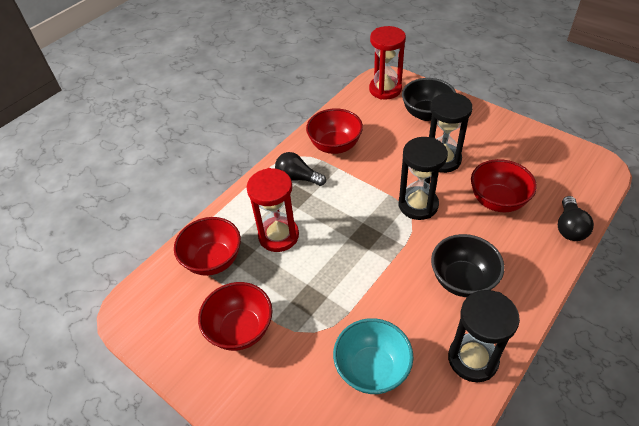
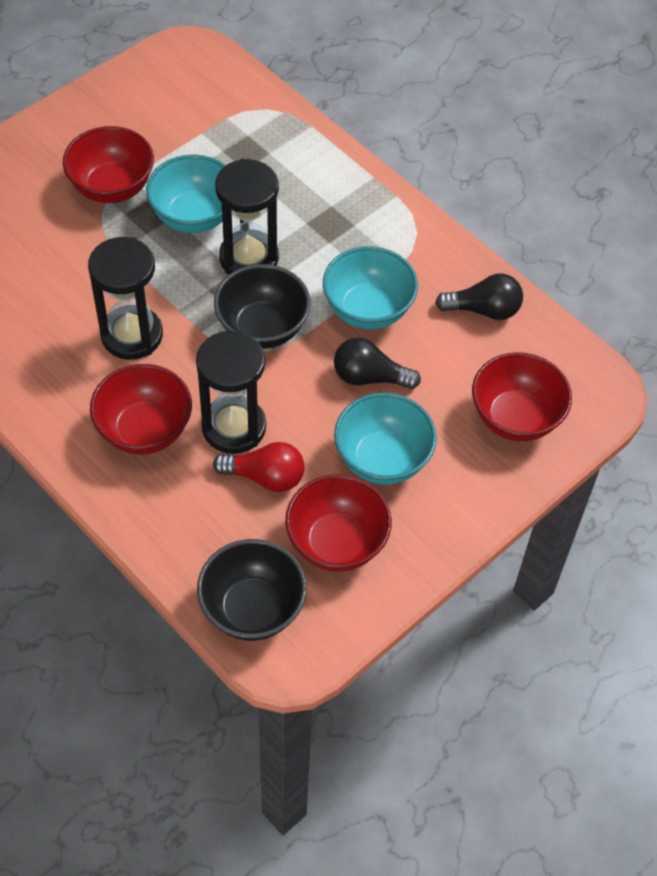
red hourglass: [247,168,299,252] [369,26,406,100] = 2 -> none = 0
red light bulb: none = 0 -> [213,442,305,492] = 1
turquoise bowl: [333,318,413,394] = 1 -> [146,154,226,233] [323,246,418,329] [334,393,437,485] = 3

